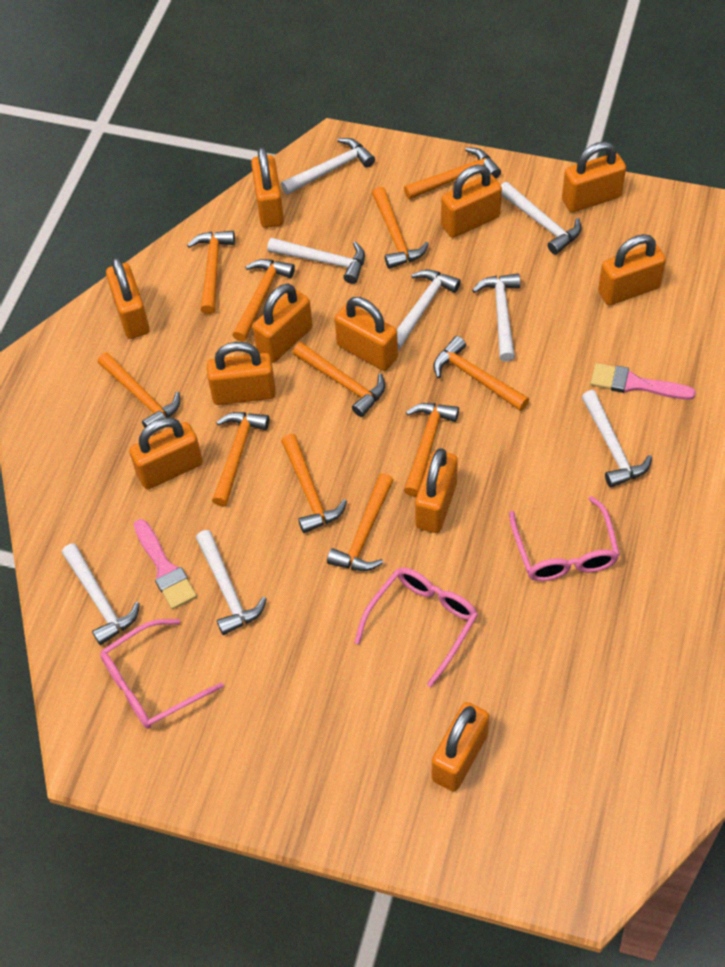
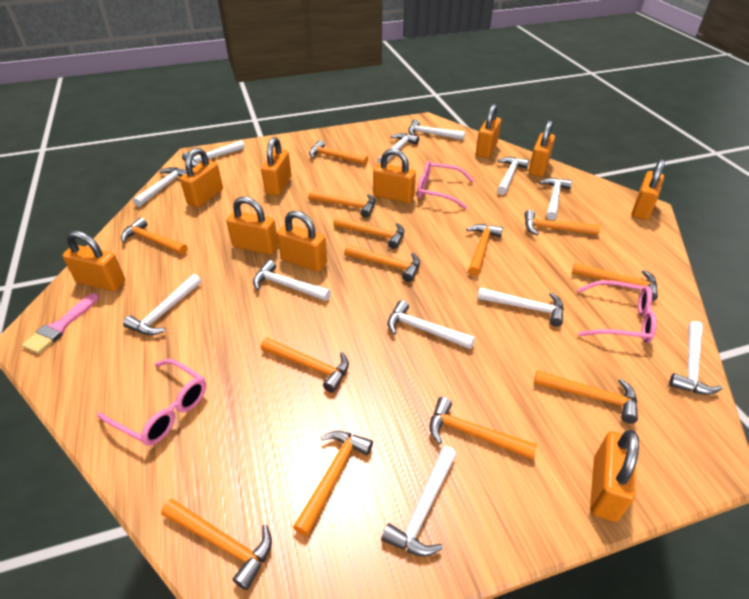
orange hammer: [98,352,180,428] [187,231,235,314] [212,412,269,506] [232,259,295,342] [281,434,347,533] [293,342,385,417] [327,473,394,571] [372,186,429,269] [404,147,501,199] [404,403,459,497] [433,336,529,411] = 11 -> [121,217,188,255] [161,499,272,590] [261,338,349,393] [293,431,373,536] [308,190,375,218] [309,140,368,165] [333,217,405,249] [344,245,420,282] [429,397,537,460] [466,224,503,276] [524,210,600,235] [534,370,638,423] [572,263,658,301] = 13
orange padlock: [106,257,150,339] [129,417,203,489] [207,342,276,405] [251,147,284,228] [253,284,312,363] [334,297,398,371] [415,448,458,533] [432,702,489,792] [441,165,502,238] [562,142,626,212] [598,234,666,305] = 11 -> [62,231,125,291] [180,148,223,207] [227,197,278,255] [261,137,291,196] [277,211,327,272] [373,148,416,203] [476,104,501,158] [529,120,555,177] [590,430,639,522] [632,159,665,220] = 10
pink brush: [134,519,197,609] [590,363,696,400] = 2 -> [22,293,99,354] = 1
white hammer: [62,543,140,645] [196,530,267,635] [267,238,365,284] [281,138,375,195] [396,270,461,350] [472,273,520,362] [501,182,581,255] [582,390,652,487] = 8 -> [123,274,201,335] [133,167,187,207] [182,140,245,167] [253,260,331,301] [377,133,419,163] [381,446,457,557] [387,300,475,349] [408,119,465,140] [477,287,564,327] [497,157,529,195] [539,178,572,220] [669,321,723,395] = 12

